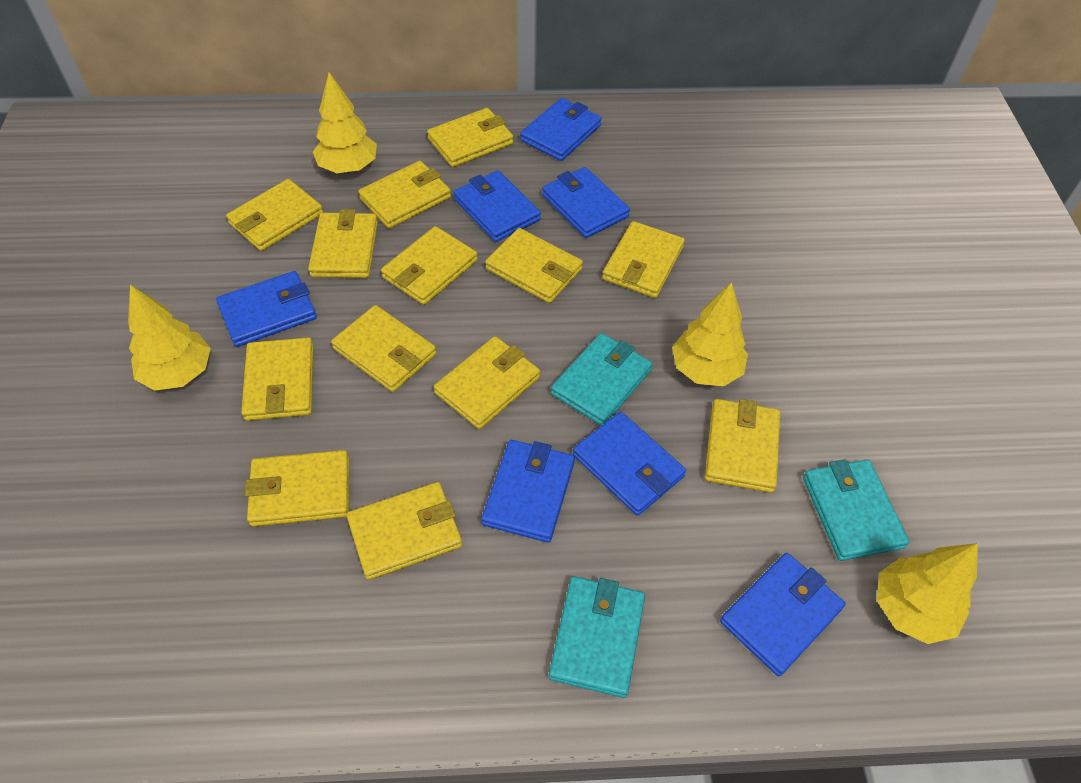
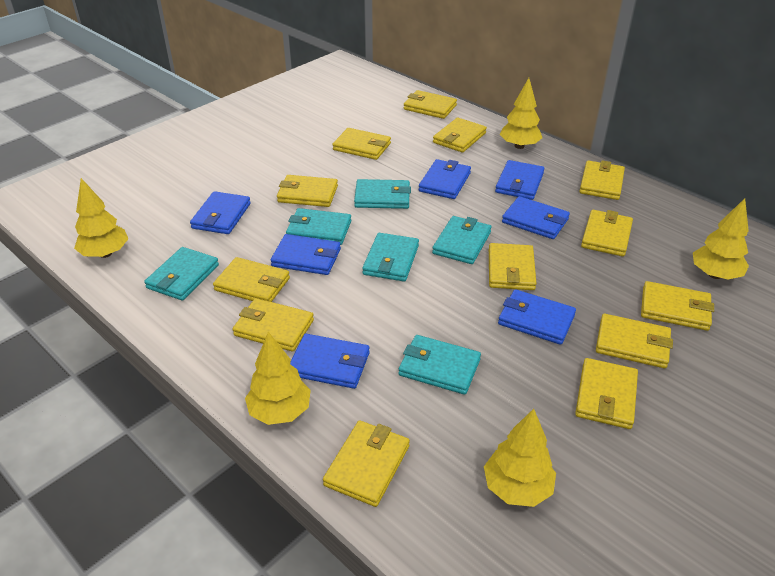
turquoise wallet: [549,576,645,698] [551,333,652,426] [803,459,909,561] = 3 -> [144,247,219,301] [286,208,351,245] [354,179,411,209] [362,233,419,282] [398,335,481,395] [432,216,492,264] = 6
yellow tree: [128,285,211,391] [313,72,377,173] [672,282,748,386] [877,543,978,644] = 4 -> [74,178,128,258] [245,332,311,425] [484,409,556,507] [500,78,542,149] [693,198,749,279] = 5

